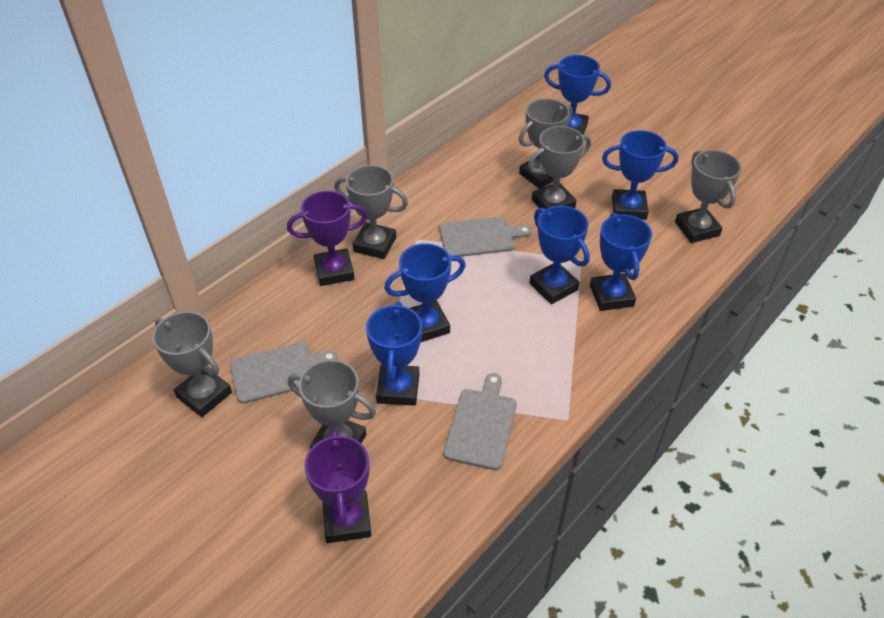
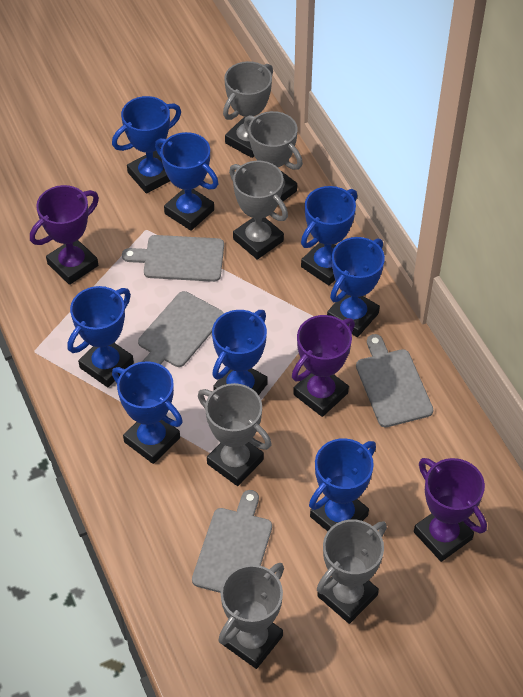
blue trophy: [366,302,422,406] [384,243,466,342] [530,206,590,304] [544,55,611,134] [590,213,652,311] [602,130,678,220] = 6 -> [67,286,134,387] [112,96,181,193] [112,361,183,464] [155,132,218,231] [212,310,268,395] [301,186,357,285] [309,438,376,531] [327,237,385,337] = 8
grey cutting board: [230,342,338,404] [439,217,532,257] [444,373,517,470] = 3 -> [122,235,224,282] [138,291,224,367] [192,490,272,593] [356,334,433,427] = 4
purple trophy: [287,191,368,286] [304,428,371,543] = 2 -> [30,185,99,285] [292,315,355,417] [414,458,487,562] = 3

